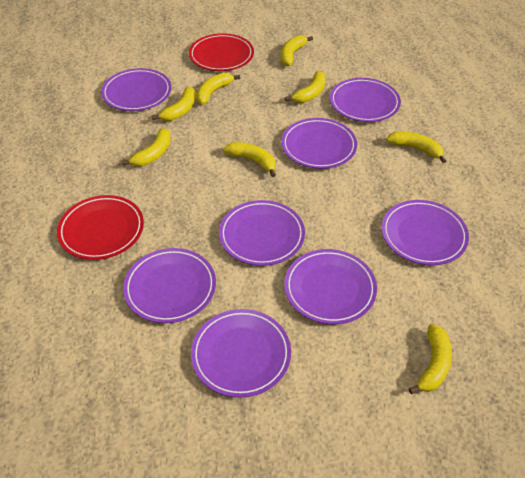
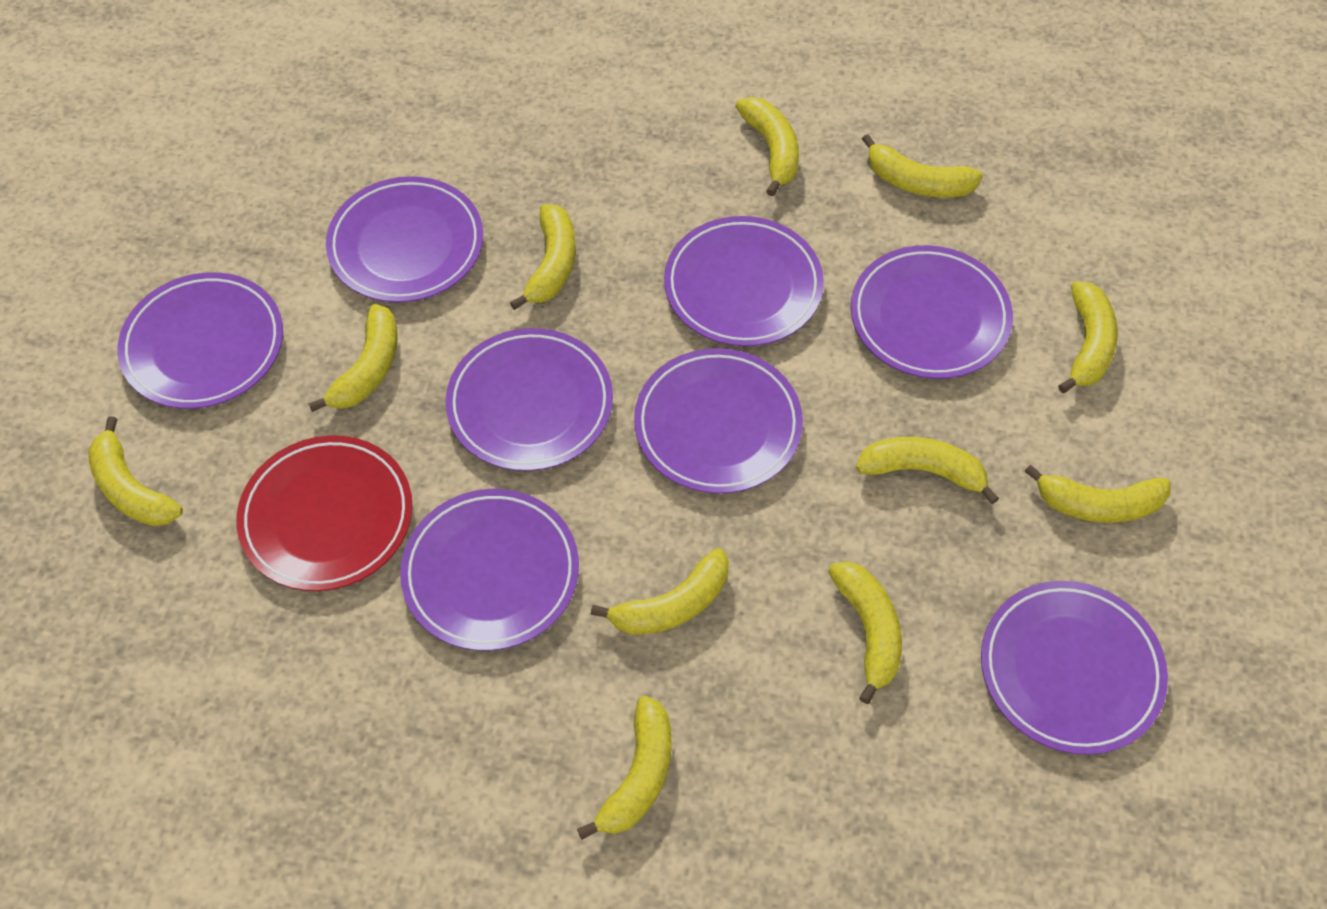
red plate: [57,195,144,260] [189,33,254,71] = 2 -> [236,435,413,591] = 1
yellow banana: [122,128,171,166] [152,87,196,121] [196,73,240,105] [223,142,276,177] [281,35,313,66] [285,71,326,103] [386,131,446,163] [409,324,452,394] = 8 -> [88,417,183,526] [308,304,398,412] [510,204,576,310] [577,696,672,840] [591,548,729,635] [735,97,799,197] [828,562,902,704] [856,437,999,504] [862,134,983,198] [1024,465,1171,523] [1058,281,1118,393] = 11

